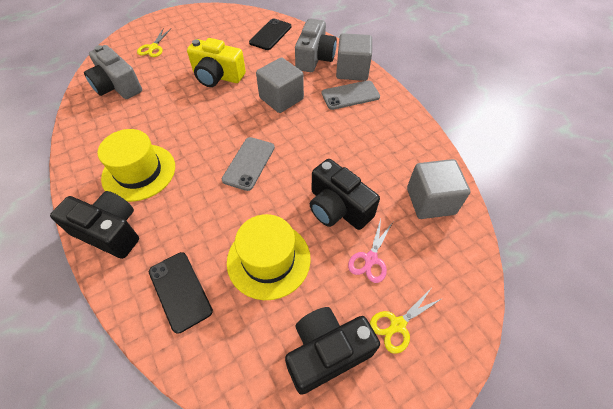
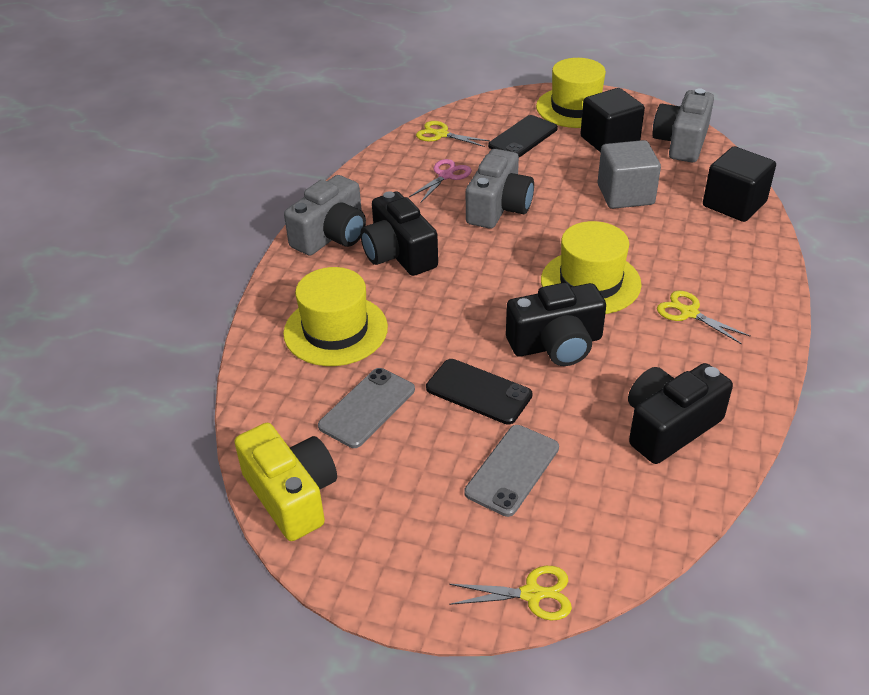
black cube: none = 0 -> [580,88,645,152] [703,147,776,222] = 2
grey camera: [84,45,142,99] [295,18,337,72] = 2 -> [284,175,366,255] [466,149,534,229] [652,88,714,162] = 3
grey cube: [256,57,304,113] [336,33,372,81] [407,159,471,219] = 3 -> [598,140,661,209] = 1
yellow hat: [98,129,175,202] [227,214,311,300] = 2 -> [283,267,388,366] [536,58,606,128] [541,221,642,314] = 3
yellow scissors: [137,28,171,57] [370,289,443,354] = 2 -> [416,121,490,147] [449,566,572,621] [657,291,750,344] = 3

